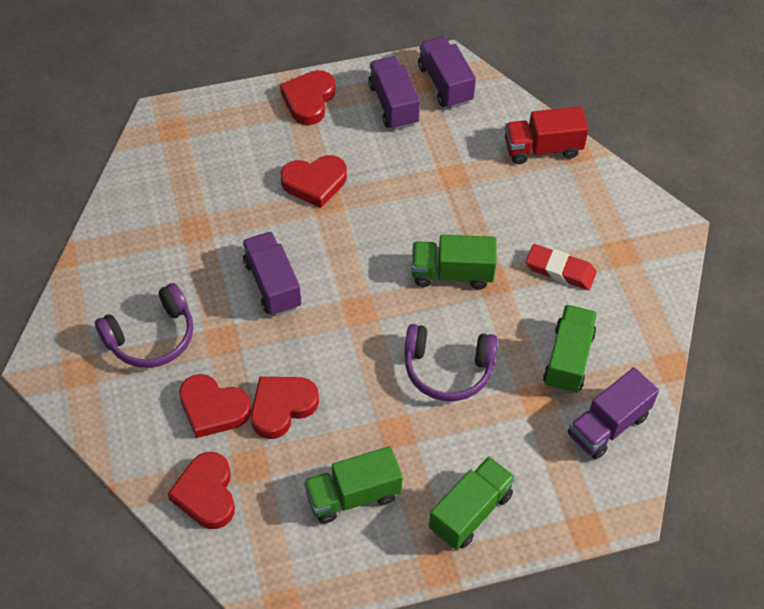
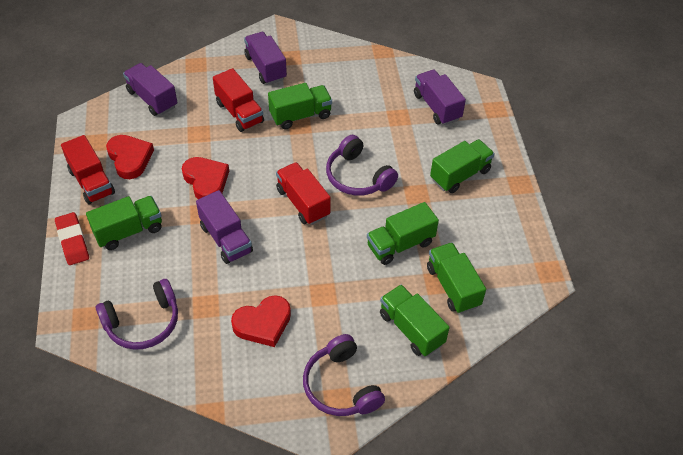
green truck: [304,446,403,524] [412,235,497,289] [429,456,516,549] [543,305,597,394] = 4 -> [86,196,162,250] [268,83,332,129] [367,202,439,265] [380,284,450,356] [427,243,486,314] [430,139,495,193] = 6
purple headphones: [95,283,193,368] [404,324,498,401] = 2 -> [96,279,178,350] [303,334,385,416] [326,135,398,196] = 3
red heart: [168,452,235,529] [179,374,251,438] [251,377,319,439] [280,70,335,125] [281,155,347,208] = 5 -> [106,135,154,179] [182,157,229,199] [231,295,291,347] = 3
red truck: [505,106,589,164] = 1 -> [61,135,115,205] [213,68,264,132] [276,162,331,225] = 3

